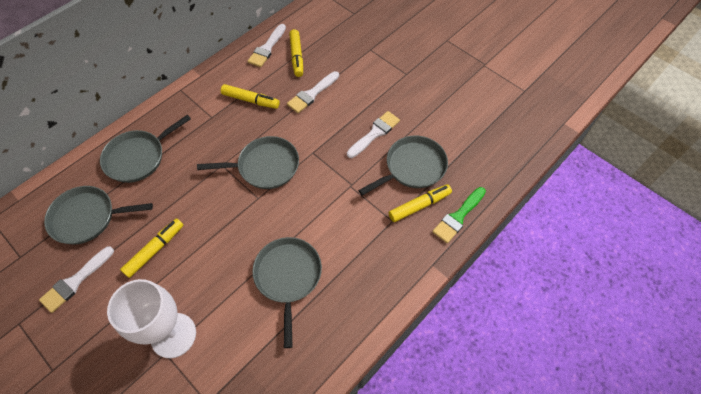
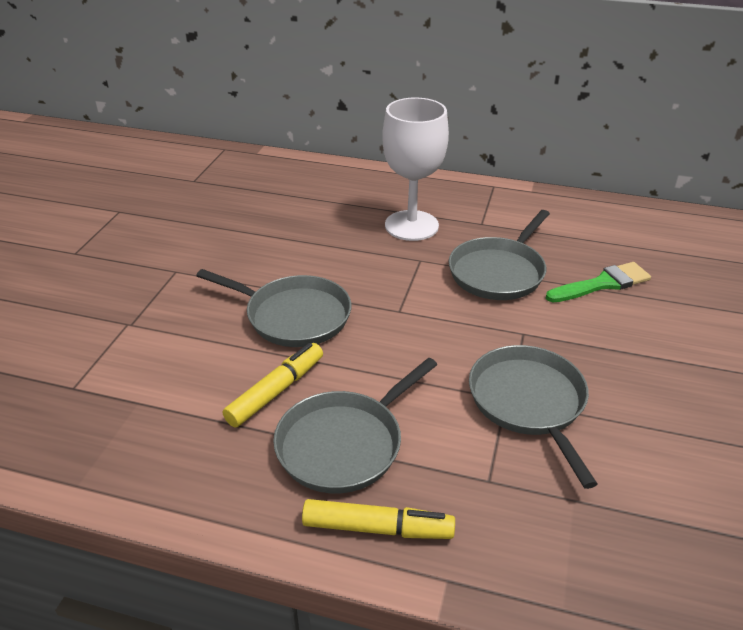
grey pan: [44,186,153,244] [100,115,191,183] [197,136,299,189] [252,237,322,348] [359,136,448,196] = 5 -> [196,269,351,347] [273,358,437,493] [449,210,550,300] [469,345,598,489] = 4
white brush: [39,246,114,313] [248,24,286,67] [287,71,339,113] [347,111,400,158] = 4 -> none = 0
yellow marker: [120,218,183,278] [221,84,280,109] [289,29,303,77] [389,184,452,222] = 4 -> [223,343,323,427] [302,499,455,539] = 2

